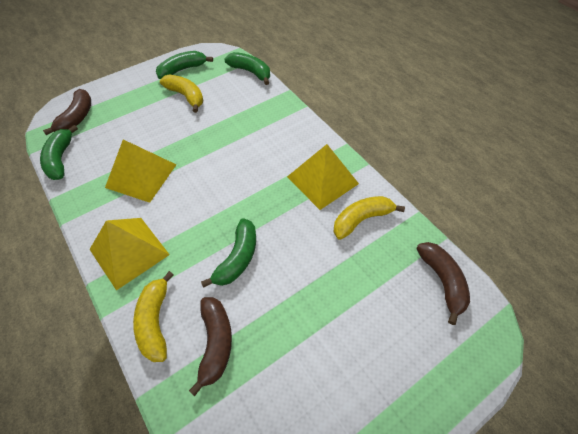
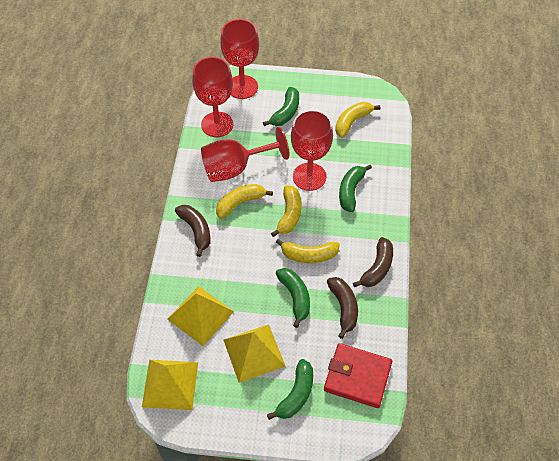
red goblet: none = 0 -> [192,57,233,137] [201,127,289,182] [220,19,259,99] [291,110,333,191] = 4
red wallet: none = 0 -> [324,343,392,408] = 1
yellow banana: [133,271,174,362] [160,75,203,113] [334,196,405,240] = 3 -> [216,184,273,219] [271,185,301,237] [276,239,340,263] [335,102,380,138] = 4

